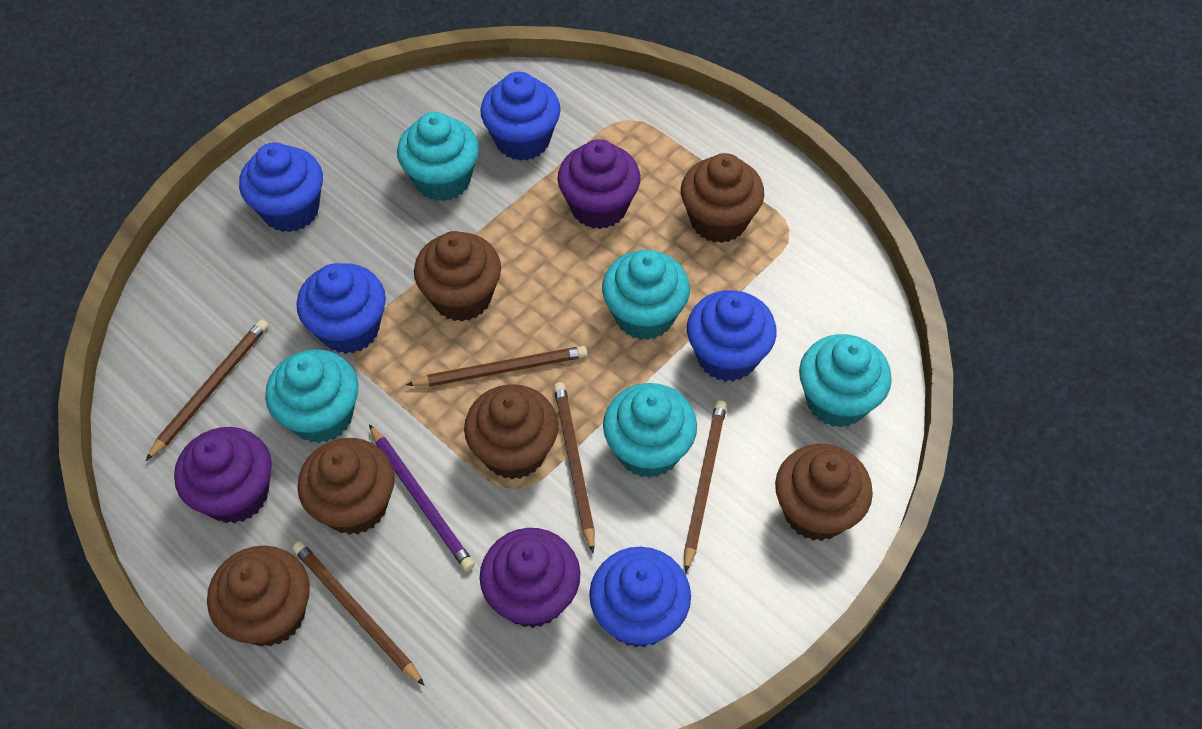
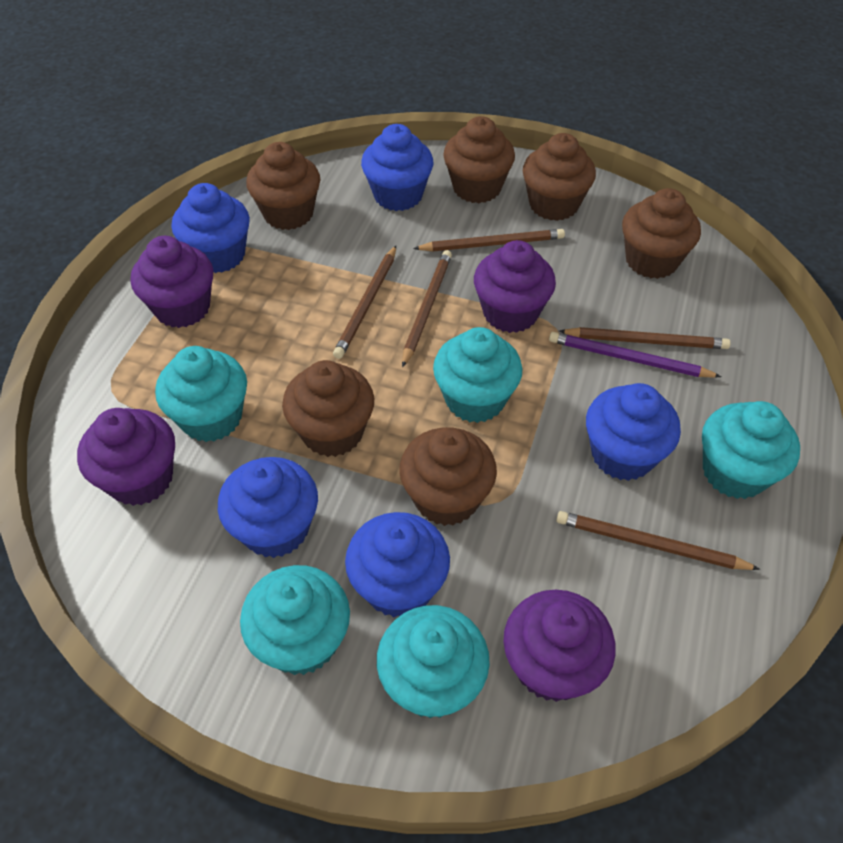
purple cupcake: [174,427,272,524] [480,528,580,628] [557,139,641,229] = 3 -> [77,408,175,506] [131,236,213,328] [474,240,556,333] [503,590,616,702] = 4

